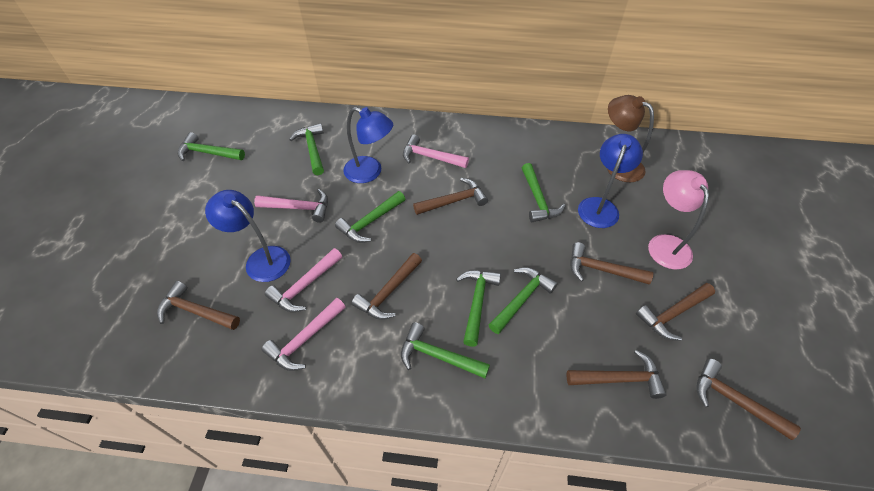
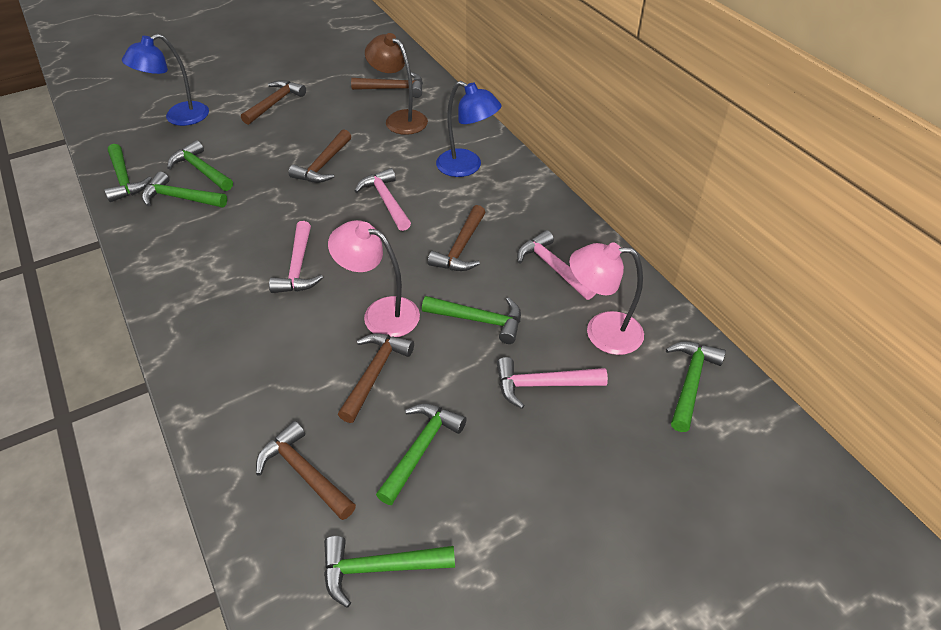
blue lamp: [205,190,291,282] [343,107,393,183] [578,134,643,228] = 3 -> [122,34,209,126] [436,81,502,177] = 2
brown hammer: [157,281,240,330] [351,253,422,320] [413,178,488,215] [567,350,667,399] [570,242,653,285] [636,283,715,341] [696,359,801,440] = 7 -> [241,80,306,125] [256,421,356,520] [289,129,351,183] [338,333,414,423] [351,72,423,98] [428,205,486,271] = 6
pink lamp: [648,170,709,269] = 1 -> [328,220,420,338] [569,242,644,355] = 2

